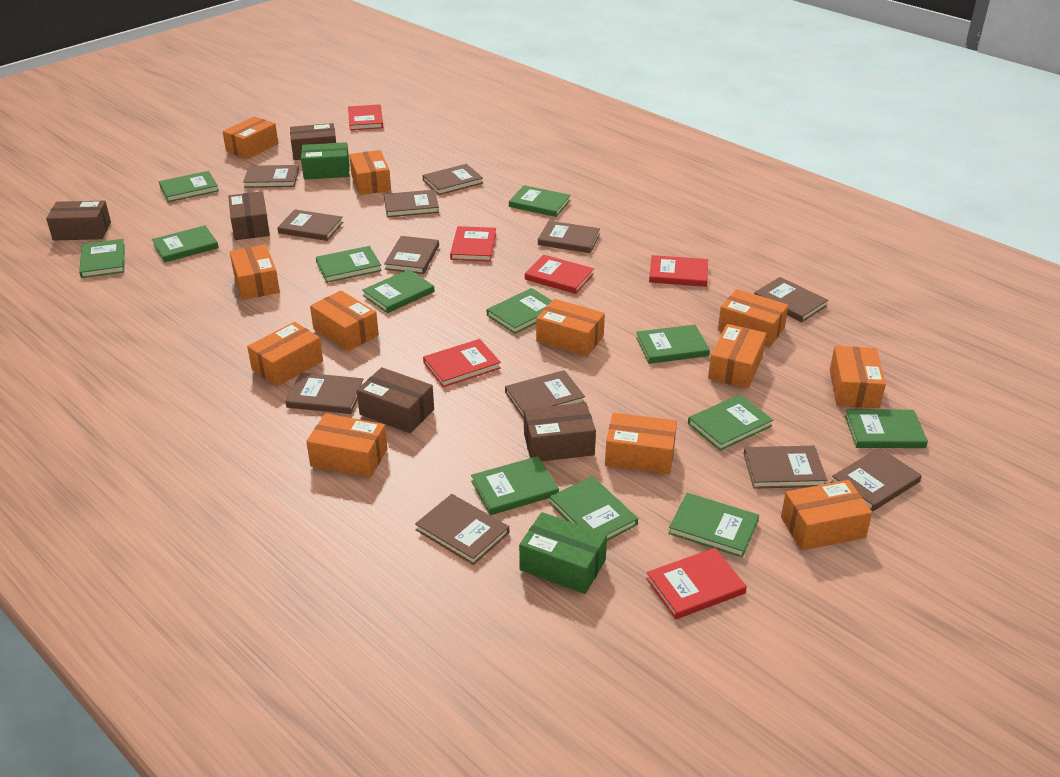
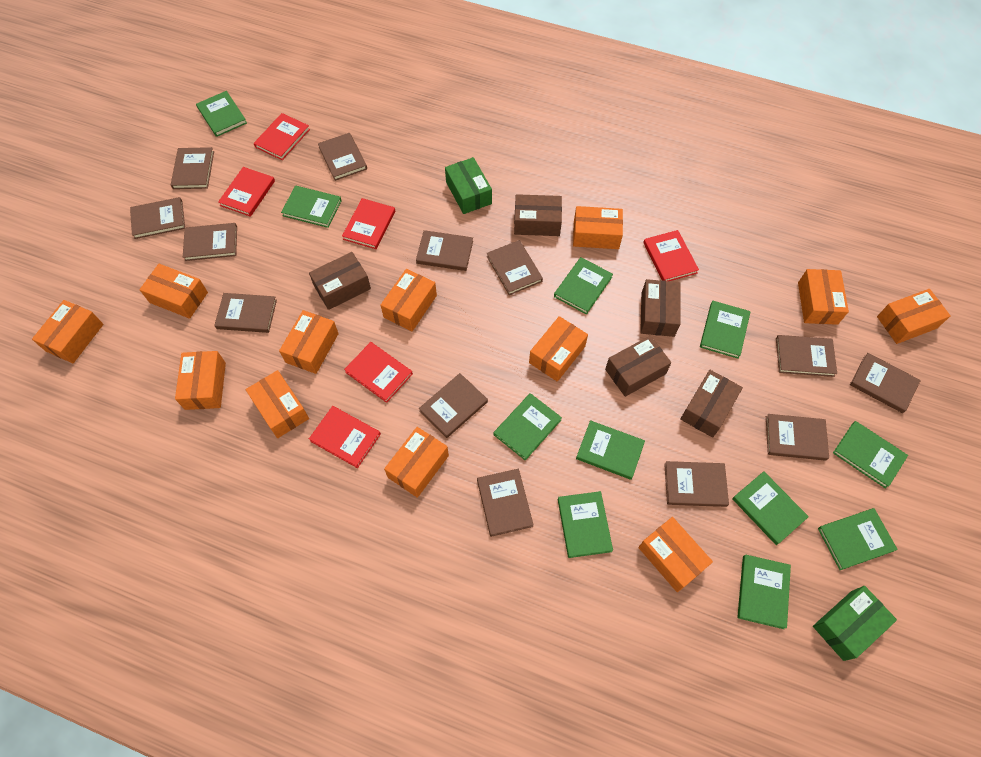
brown book: [243,165,299,188] [277,210,343,241] [285,372,363,414] [384,190,439,217] [384,236,439,274] [415,494,509,565] [423,164,483,195] [505,370,585,419] [538,221,600,253] [744,446,827,489] [754,277,828,322] [831,448,922,512] = 12 -> [130,197,185,239] [171,147,214,189] [183,223,237,261] [214,293,277,333] [318,133,367,181] [416,230,473,271] [419,373,488,438] [477,469,534,537] [487,240,543,295] [664,461,729,507] [766,414,829,461] [776,335,837,377] [850,353,921,413] = 13
green book: [79,239,125,278] [152,225,219,263] [159,171,219,202] [316,246,382,283] [362,269,435,313] [471,456,559,515] [487,288,552,334] [509,185,571,217] [549,476,638,541] [636,325,710,364] [668,493,759,557] [688,394,773,451] [845,410,928,448] = 13 -> [196,91,247,137] [281,185,342,228] [494,393,562,461] [554,257,613,315] [558,491,613,558] [576,420,645,480] [700,301,751,359] [732,471,809,545] [737,554,791,629] [818,508,898,570] [833,421,908,489] = 11

